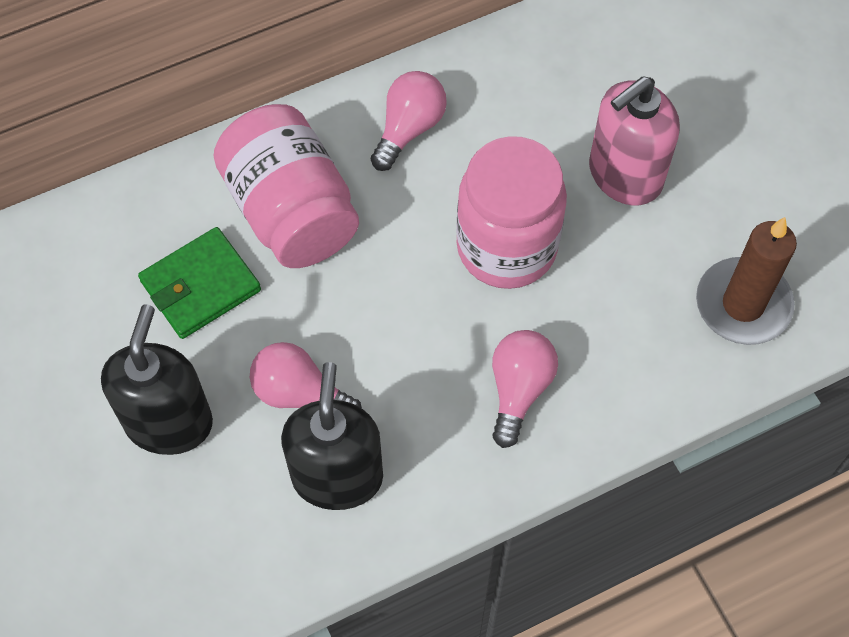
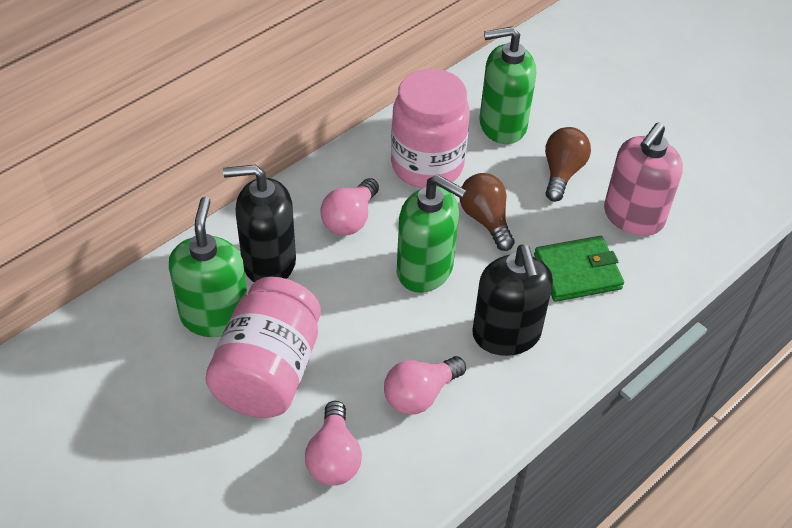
brown candle: [696,217,797,345] = 1 -> none = 0
brown light bulb: none = 0 -> [460,173,515,251] [545,127,591,202] = 2
green soap dispenser: none = 0 -> [169,197,247,337] [397,175,467,293] [479,26,536,144] = 3

